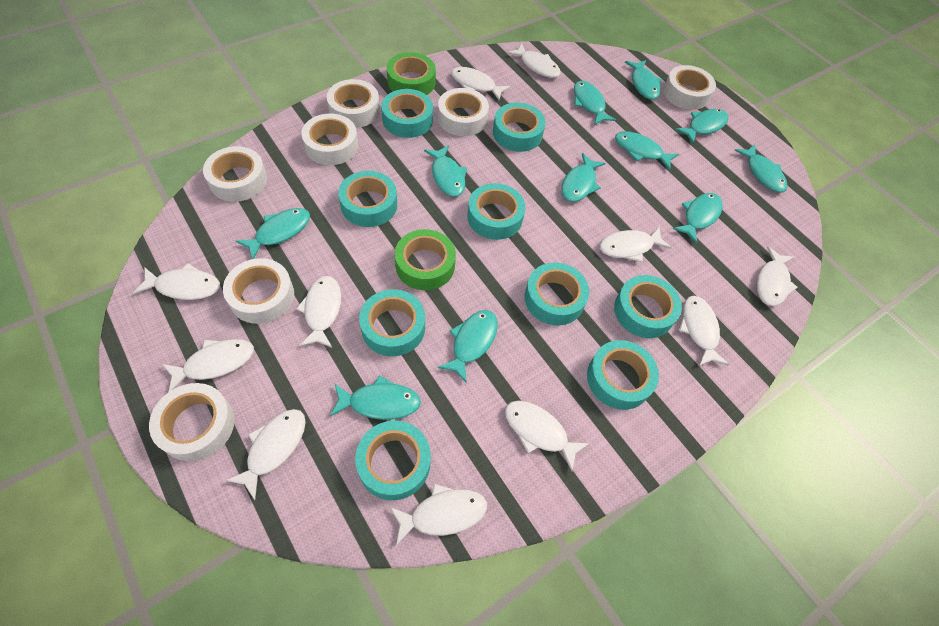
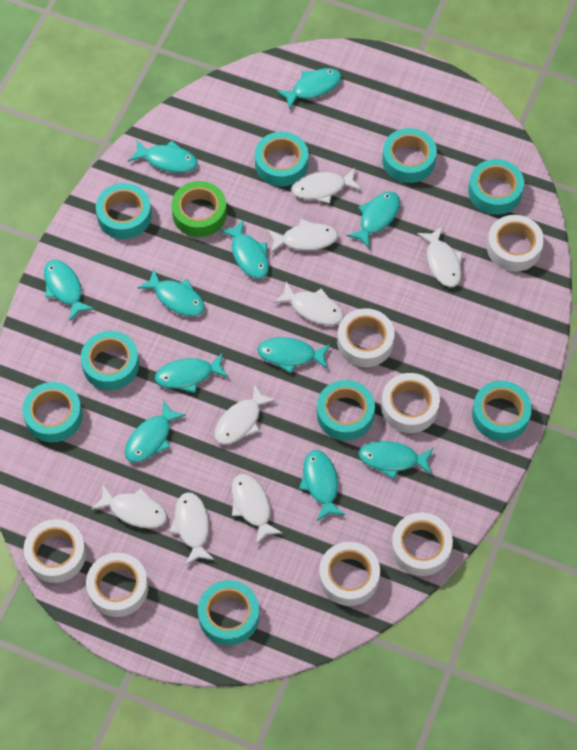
green tape: [387,52,436,95] [395,229,456,290] = 2 -> [171,181,227,237] = 1
white fish: [133,263,220,300] [162,339,254,392] [225,409,306,500] [296,276,341,348] [390,484,487,546] [451,67,511,101] [505,401,590,471] [507,44,561,78] [599,226,671,262] [679,296,729,366] [757,246,798,306] = 11 -> [91,485,167,528] [169,492,214,565] [214,384,276,445] [231,474,282,544] [268,219,338,253] [273,282,344,325] [291,168,361,204] [417,226,463,287] = 8

